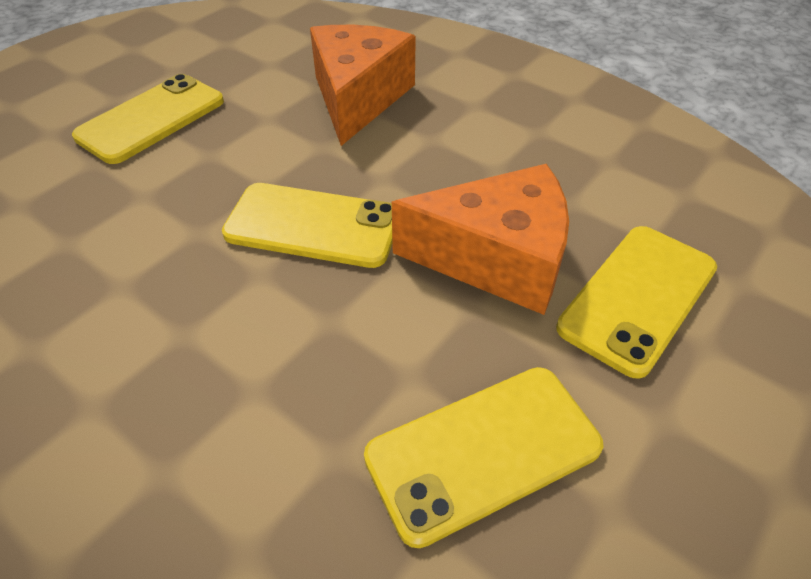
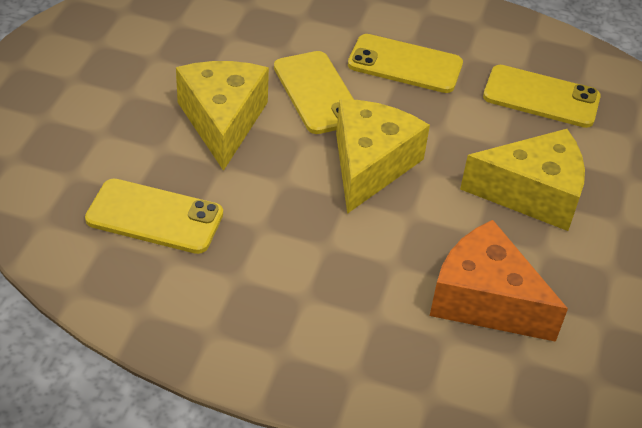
orange cheese: [310,25,416,146] [392,164,569,315] = 2 -> [430,220,568,342] = 1
yellow cheese: none = 0 -> [176,61,269,171] [336,99,430,214] [460,129,585,231] = 3

